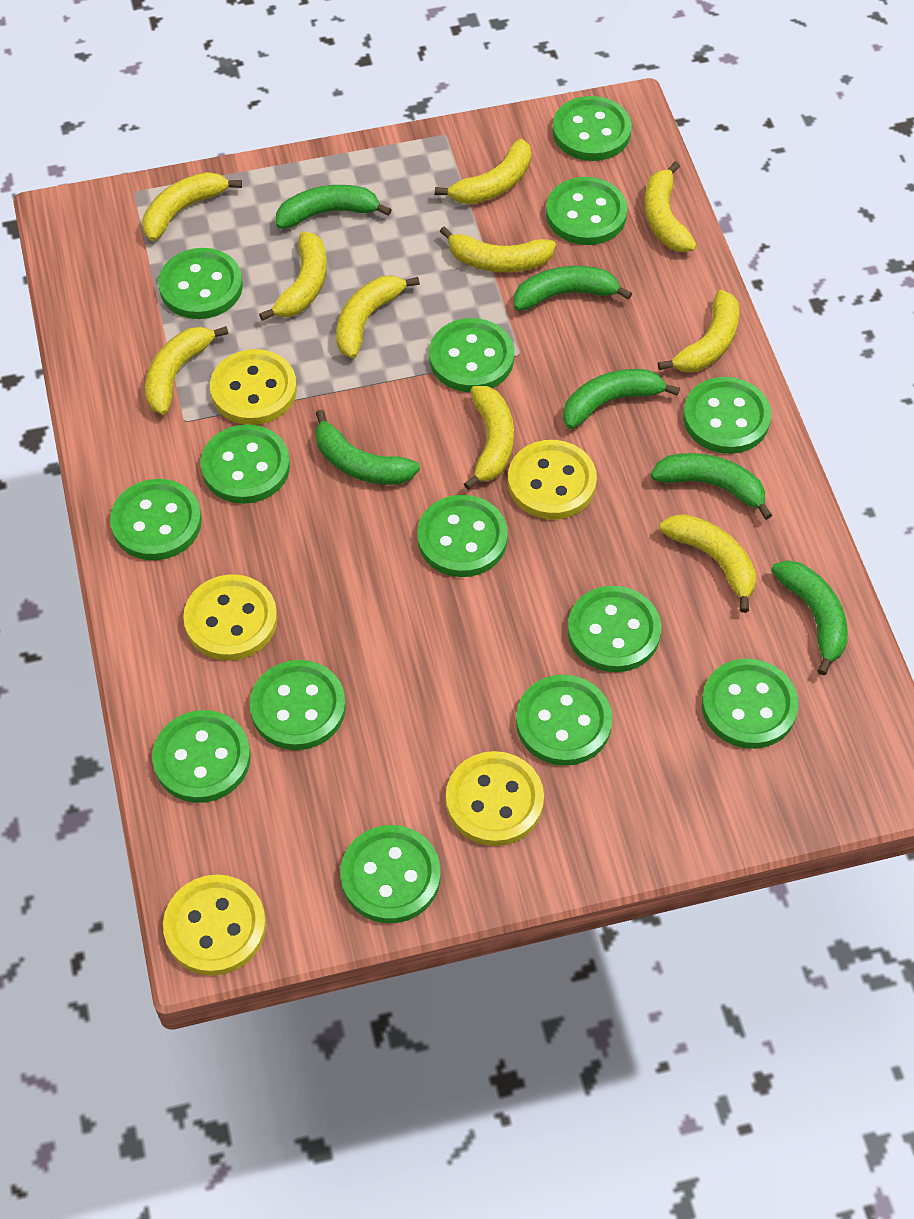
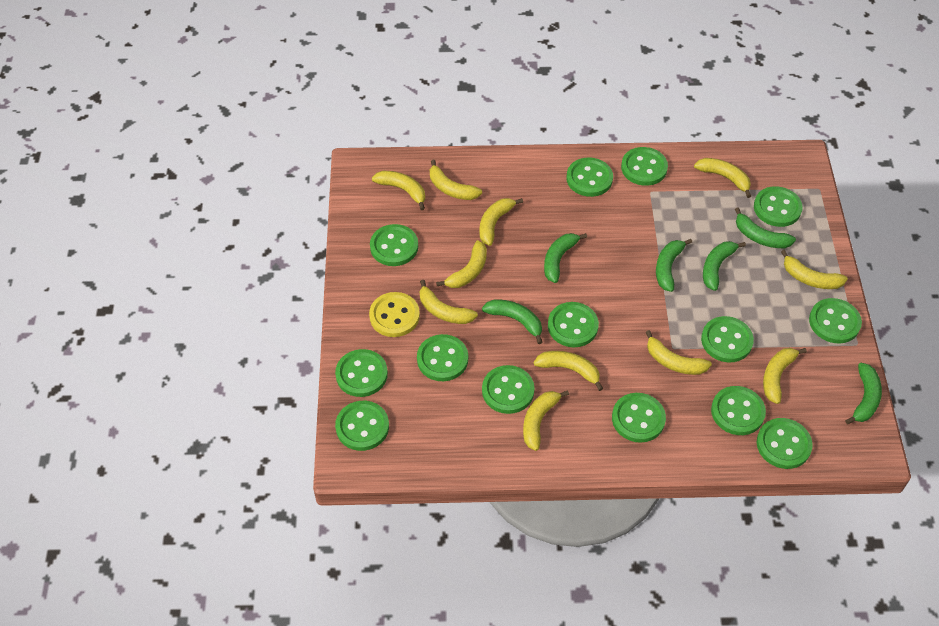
yellow banana: [142,172,242,241] [145,326,229,415] [259,232,327,321] [336,275,420,358] [435,139,531,204] [439,226,556,272] [464,386,514,490] [644,161,697,252] [658,290,739,372] [659,514,756,613] = 10 -> [372,171,425,210] [420,280,478,324] [430,160,482,200] [436,240,487,288] [479,198,523,246] [523,390,569,451] [534,351,603,391] [646,330,712,375] [694,158,751,198] [763,348,807,404] [781,250,848,289] = 11
yellow button: [163,874,266,976] [183,574,278,661] [210,349,297,425] [446,751,544,846] [508,440,597,519] = 5 -> [369,292,420,337] = 1

